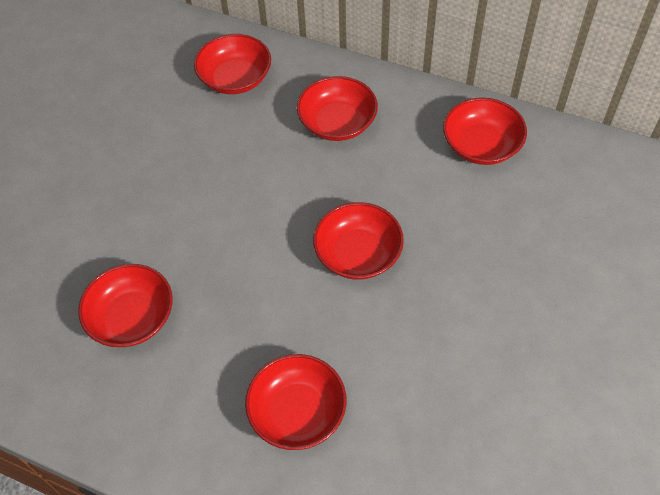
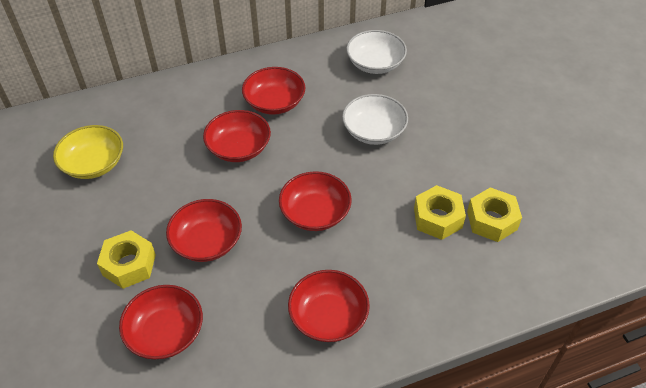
white bowl: none = 0 -> [342,94,408,145] [346,30,407,74] = 2
yellow bowl: none = 0 -> [53,125,123,179] = 1
yellow nut: none = 0 -> [97,230,156,289] [414,185,466,240] [467,187,522,242] = 3

